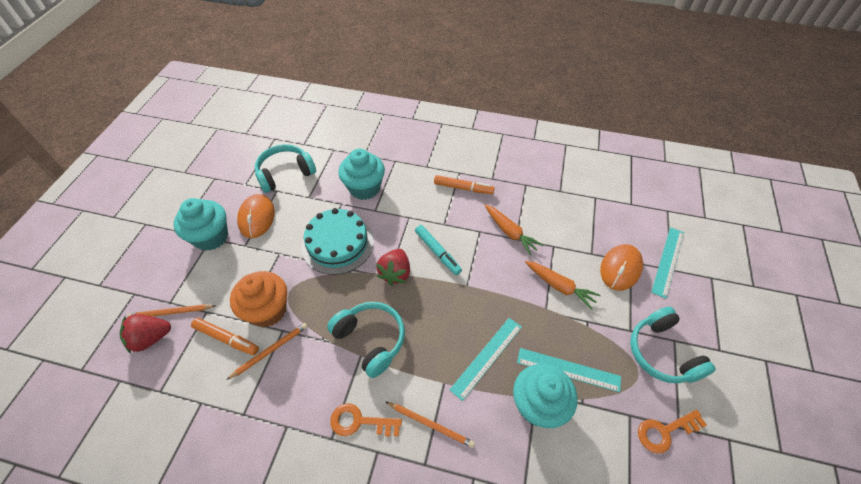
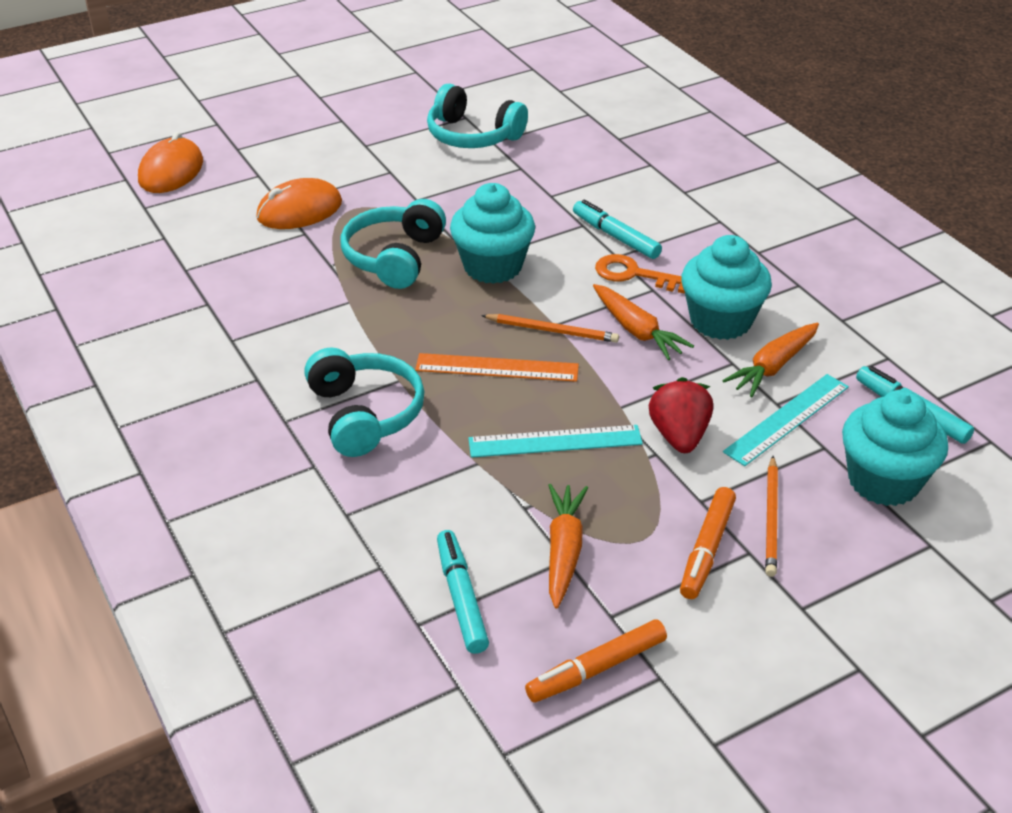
orange carrot: [485,204,543,255] [525,261,601,310] = 2 -> [548,484,588,609] [593,284,694,360] [722,323,819,397] = 3
orange cupcake: [230,271,287,327] = 1 -> none = 0
orange key: [330,403,402,436] [638,410,707,454] = 2 -> [595,254,685,294] = 1
orange pencil: [127,304,215,317] [226,323,308,380] [386,402,475,448] = 3 -> [481,314,619,343] [765,456,778,577] = 2
orange ruler: none = 0 -> [415,353,579,382] = 1
red strawberry: [120,314,171,354] [377,249,410,286] = 2 -> [649,377,713,453] = 1
turquoise cake: [301,208,374,275] = 1 -> none = 0
turquoise marker: [415,225,462,275] = 1 -> [437,530,489,654] [573,200,662,259] [856,366,974,444] = 3
turquoise ruler: [449,318,522,401] [517,348,621,392] [651,227,684,299] = 3 -> [468,425,643,458] [723,374,849,466] = 2

